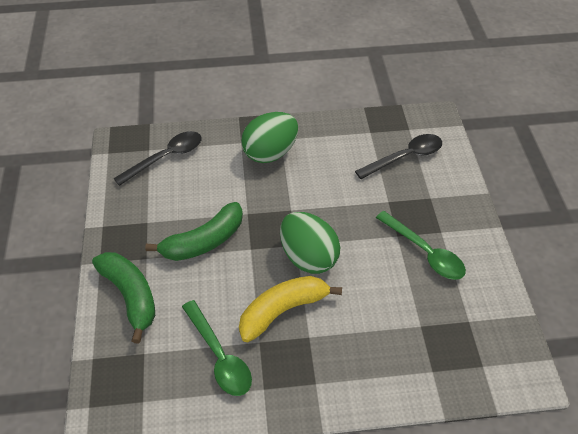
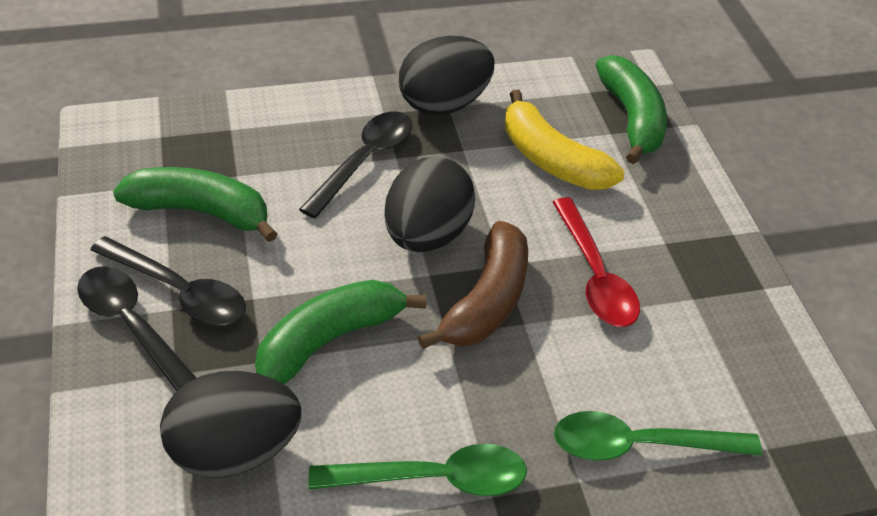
black egg: none = 0 -> [160,371,301,478] [384,156,476,252] [399,36,494,115] = 3
black spoon: [113,131,202,186] [355,134,442,179] = 2 -> [77,266,197,391] [91,236,246,326] [299,112,412,218] = 3
brown banana: none = 0 -> [418,221,528,349] = 1
green banana: [92,252,155,343] [145,202,243,261] = 2 -> [113,167,278,242] [255,280,427,384] [596,55,667,164] = 3
green egg: [241,112,298,163] [280,212,340,274] = 2 -> none = 0
red spoon: none = 0 -> [553,197,640,327] = 1

